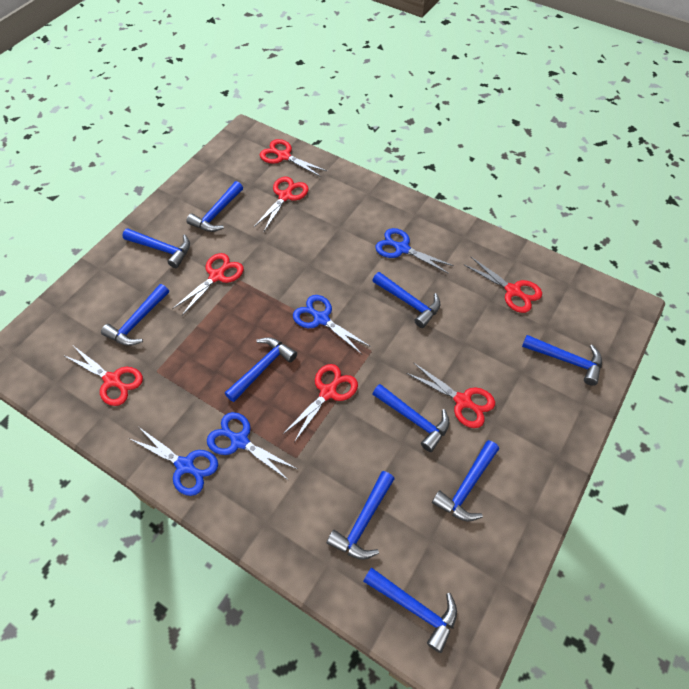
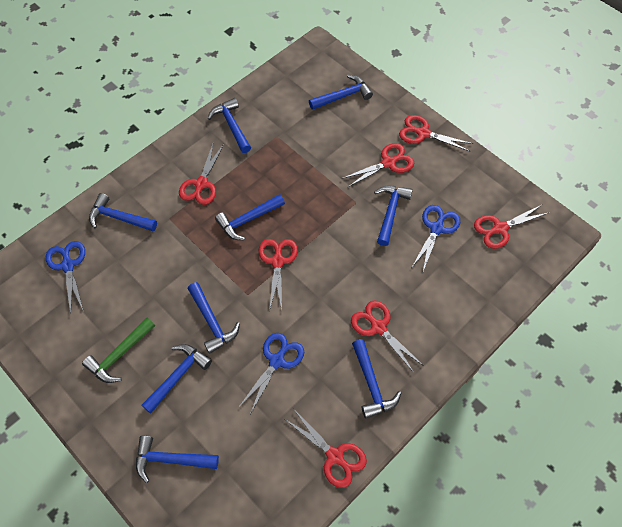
blue hammer: [101,284,169,346] [122,228,190,268] [186,181,243,232] [225,337,297,402] [327,471,395,560] [363,568,457,653] [372,272,440,328] [373,384,449,452] [432,440,499,521] [522,335,602,386] = 10 -> [89,193,157,231] [136,436,219,483] [141,344,212,414] [188,282,240,354] [208,98,251,153] [215,194,285,241] [309,75,373,110] [352,339,401,419] [374,186,413,246] = 9
blue scissors: [130,427,218,496] [207,412,297,481] [293,295,371,354] [375,228,454,274] = 4 -> [46,241,85,315] [239,333,304,414] [412,205,460,274] = 3
green hammer: none = 0 -> [82,317,155,383] = 1

